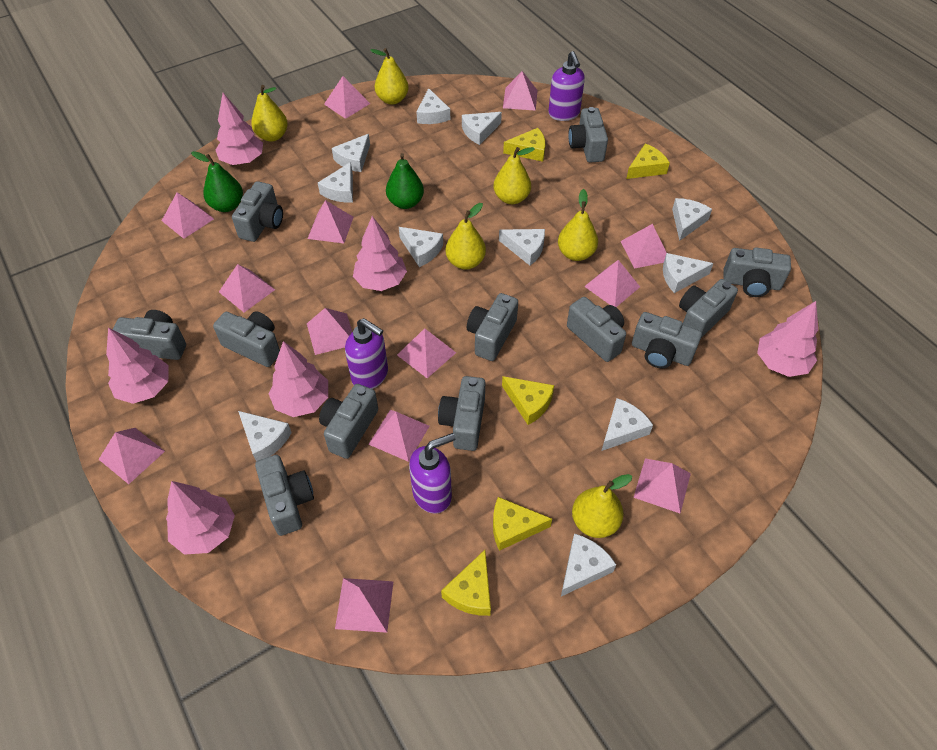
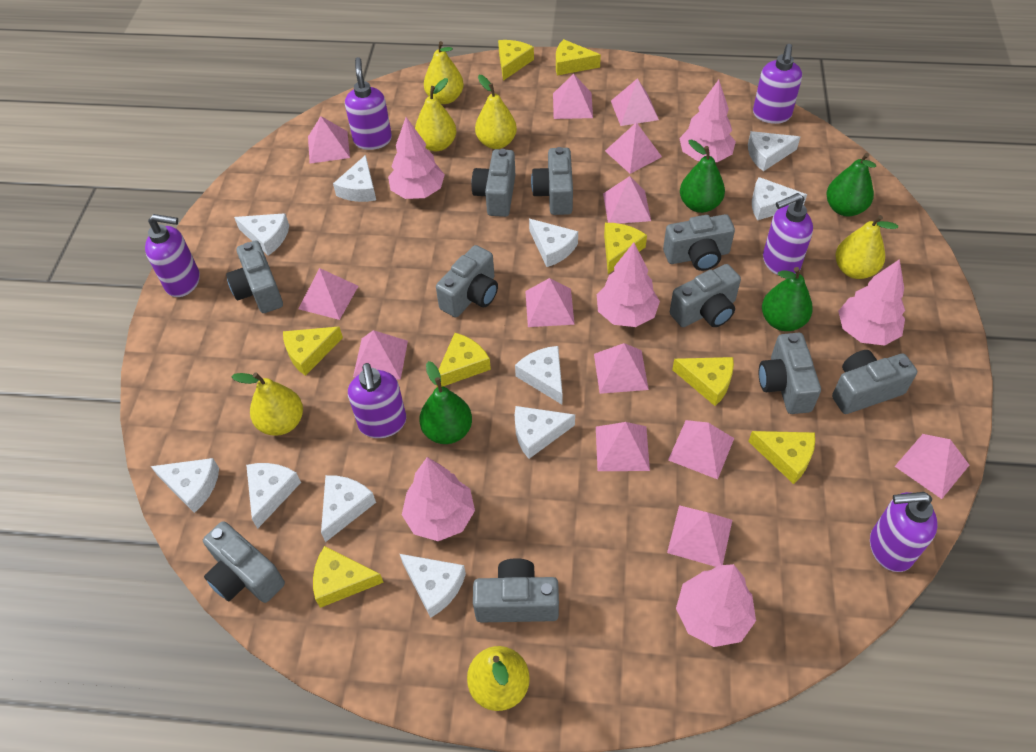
green pear: [191,151,243,212] [386,153,424,209] = 2 -> [419,361,472,444] [680,139,725,213] [762,267,813,331] [826,153,876,216] = 4
grey camera: [113,310,186,360] [213,311,280,367] [232,181,283,242] [255,455,314,536] [319,384,378,459] [438,376,485,451] [467,293,518,361] [567,297,626,362] [568,107,608,162] [632,312,702,368] [679,279,738,338] [723,247,791,297] = 12 -> [203,521,285,603] [226,240,283,313] [436,245,498,317] [471,149,515,217] [473,558,559,622] [531,147,573,215] [663,214,735,271] [670,264,741,327] [759,333,821,414] [832,350,917,414] = 10
purple soap dispenser: [345,318,388,389] [409,433,456,514] [548,51,585,121] = 3 -> [145,214,200,297] [345,57,392,150] [348,363,406,438] [753,44,802,124] [763,193,813,275] [870,492,938,572] = 6
yellow cheese: [441,550,491,616] [493,497,552,551] [502,376,554,425] [503,128,545,162] [626,143,670,179] = 5 -> [283,327,343,376] [313,546,384,608] [436,333,491,387] [498,40,534,81] [556,39,601,76] [604,223,647,274] [672,357,734,406] [748,431,815,484] = 8

